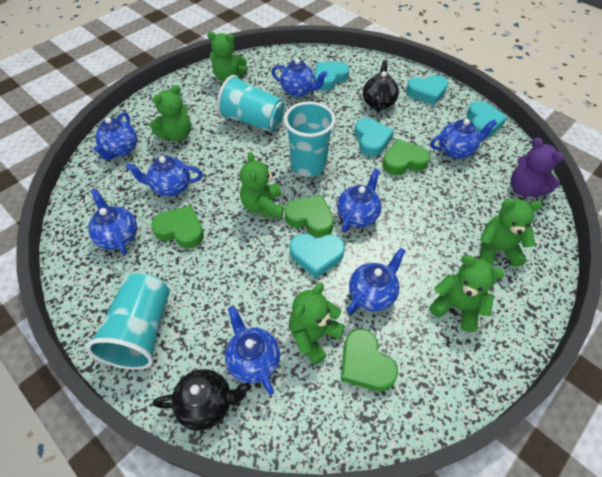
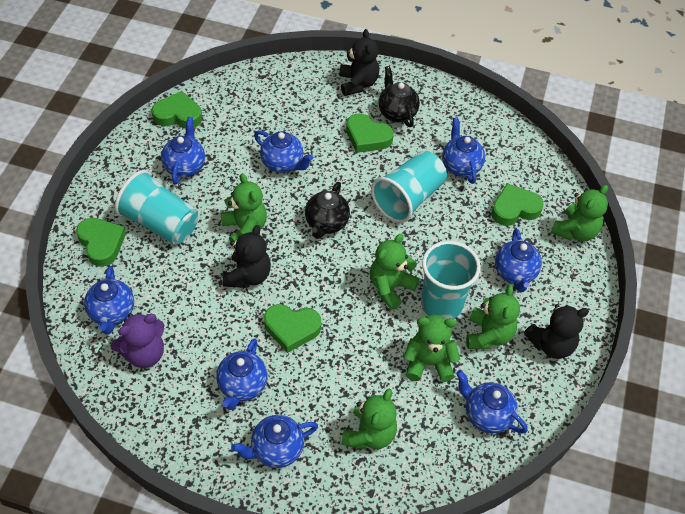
black teddy bear: none = 0 -> [223,225,271,288] [339,29,379,96] [524,304,589,359] = 3
green heart: [151,205,204,249] [284,195,334,237] [341,329,398,391] [382,139,430,175] = 4 -> [76,218,126,267] [152,91,202,128] [264,304,321,353] [346,113,394,153] [491,183,544,226] = 5
turquoise heart: [290,234,345,278] [315,62,349,91] [354,118,394,156] [406,75,448,105] [467,101,507,138] = 5 -> none = 0

